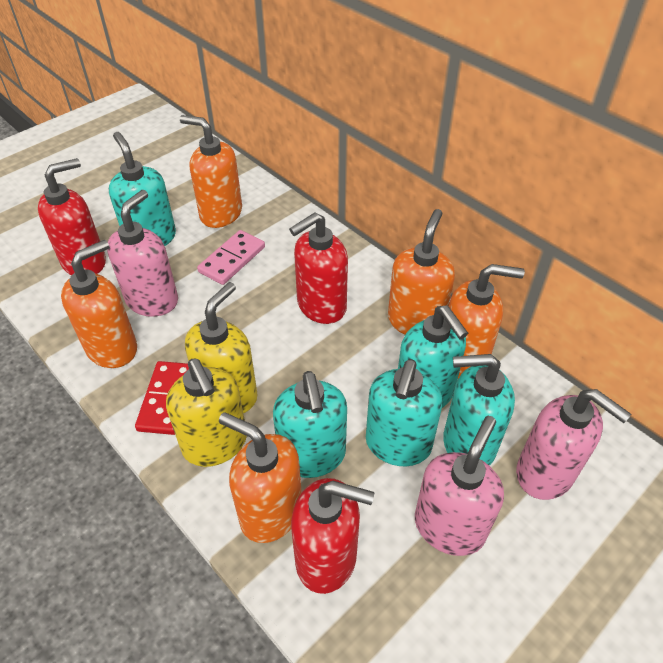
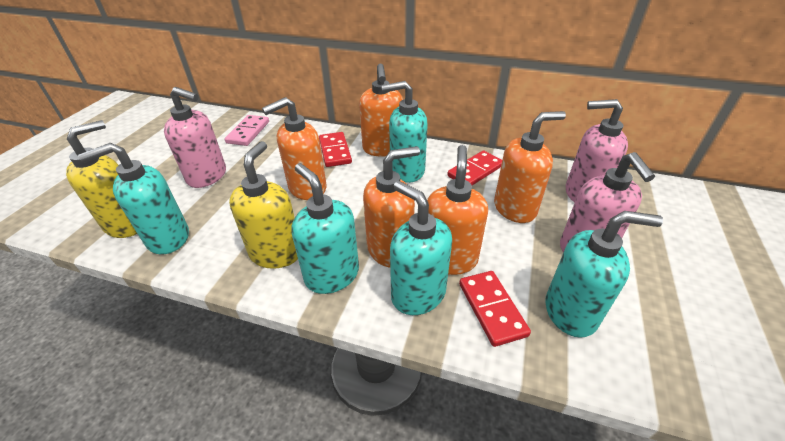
red domino: [135,361,189,435] = 1 -> [319,132,352,167] [447,150,502,185] [459,271,531,347] = 3
red soap dispenser: [38,158,106,276] [289,212,348,324] [291,478,374,594] = 3 -> none = 0

